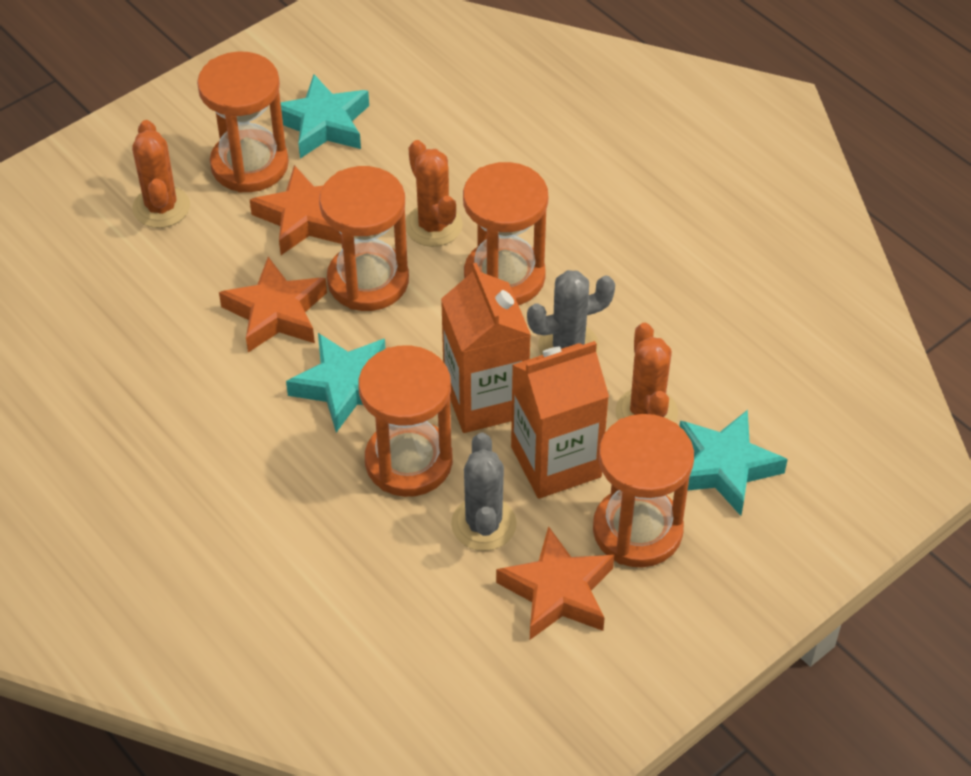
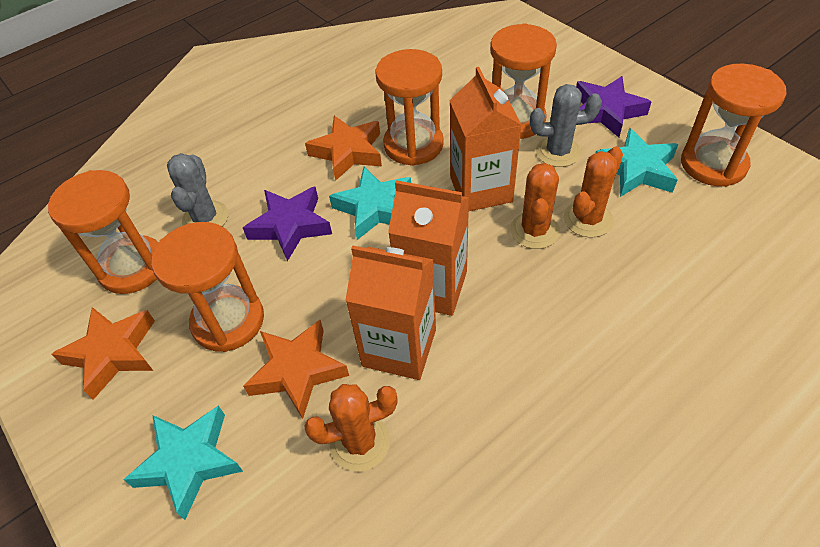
orange carton: [441,263,531,433] [511,341,609,499] = 2 -> [345,246,436,380] [388,180,469,316] [449,67,521,211] = 3
purple star: none = 0 -> [243,186,332,261] [576,76,651,137] = 2

